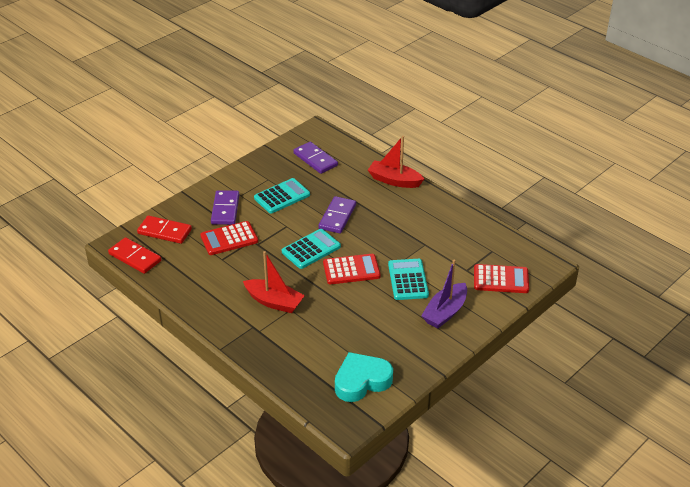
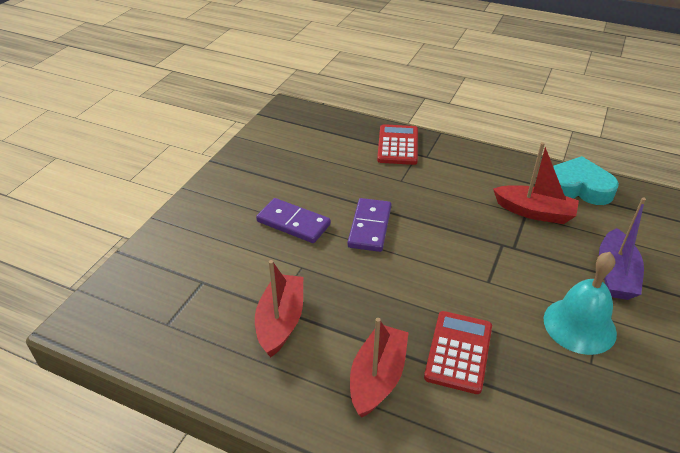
purple domino: [211,190,239,225] [293,142,338,174] [318,196,356,234] = 3 -> [256,198,331,243] [347,198,391,252] = 2
red boat: [243,251,305,313] [368,136,424,188] = 2 -> [255,260,303,357] [350,318,409,418] [493,142,579,224] = 3
red calculator: [200,221,258,255] [323,254,381,284] [474,264,529,293] = 3 -> [377,124,418,165] [424,311,492,394] = 2
red domino: [108,237,161,274] [137,216,192,244] = 2 -> none = 0
turquoise bell: none = 0 -> [544,252,617,355] = 1
turquoise calculator: [254,178,310,214] [282,229,341,269] [388,259,429,300] = 3 -> none = 0

